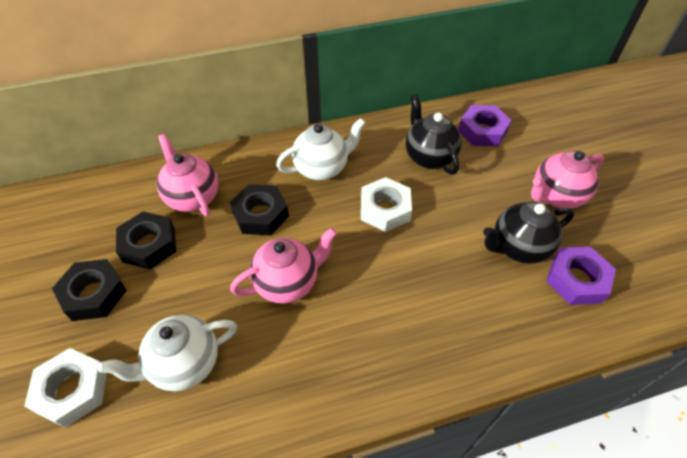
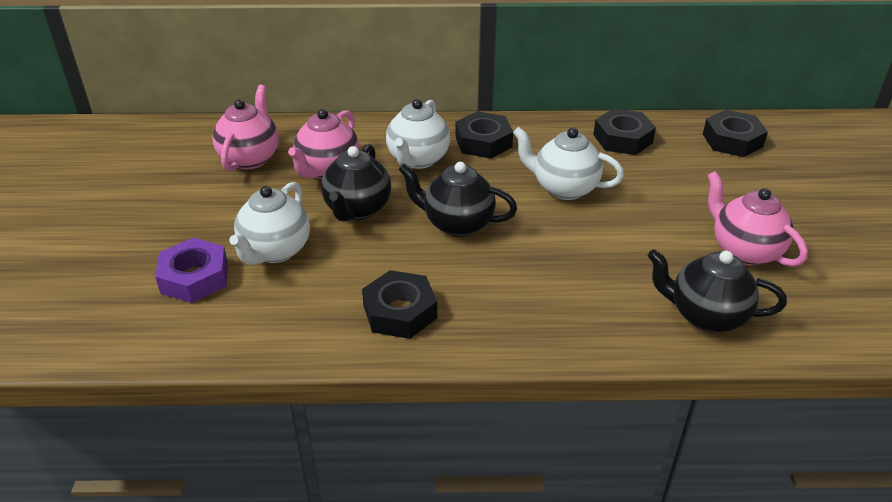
black nut: [52,259,127,321] [116,211,176,269] [230,184,289,235] = 3 -> [362,270,437,339] [455,111,513,159] [593,108,656,155] [703,110,768,157] = 4
black teapot: [406,94,462,175] [483,202,574,264] = 2 -> [321,144,391,221] [398,162,517,237] [648,249,787,333] = 3
purple nut: [458,105,512,147] [546,247,616,305] = 2 -> [155,238,228,303] = 1
white nut: [24,348,107,428] [361,177,412,232] = 2 -> none = 0
white teapot: [98,315,237,391] [276,118,366,180] = 2 -> [229,182,310,265] [386,99,450,169] [513,127,624,200] = 3

